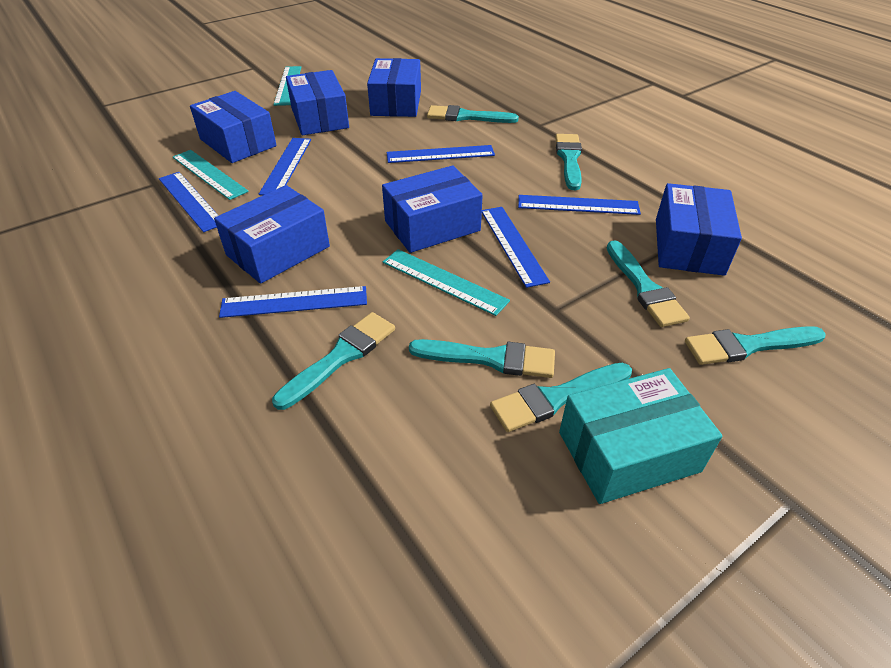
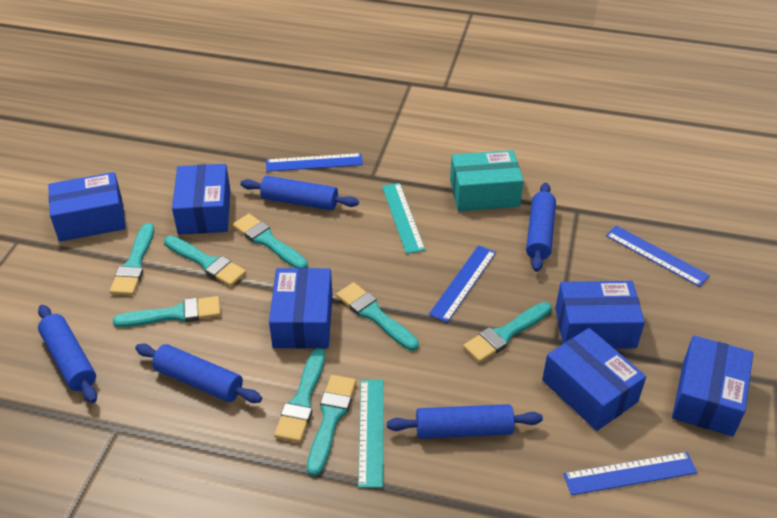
blue rolling pin: none = 0 -> [38,305,97,403] [135,344,262,403] [240,176,359,210] [387,404,543,439] [526,183,556,272] = 5
blue ruler: [159,172,219,232] [219,286,367,318] [259,138,311,196] [386,145,495,163] [482,207,550,288] [518,195,641,215] = 6 -> [266,153,363,172] [429,245,496,323] [563,452,698,495] [606,225,710,287] = 4
turquoise brush: [272,312,395,410] [409,339,555,378] [427,105,519,123] [490,363,632,432] [555,134,582,190] [607,240,690,327] [685,326,826,365] = 7 -> [110,223,154,295] [113,296,221,327] [164,236,246,286] [232,214,308,268] [274,348,325,443] [307,375,356,476] [336,282,419,351] [463,302,552,363] = 8
turquoise ruler: [173,150,249,200] [273,66,301,106] [383,249,510,316] = 3 -> [358,380,384,488] [382,183,425,254] = 2

